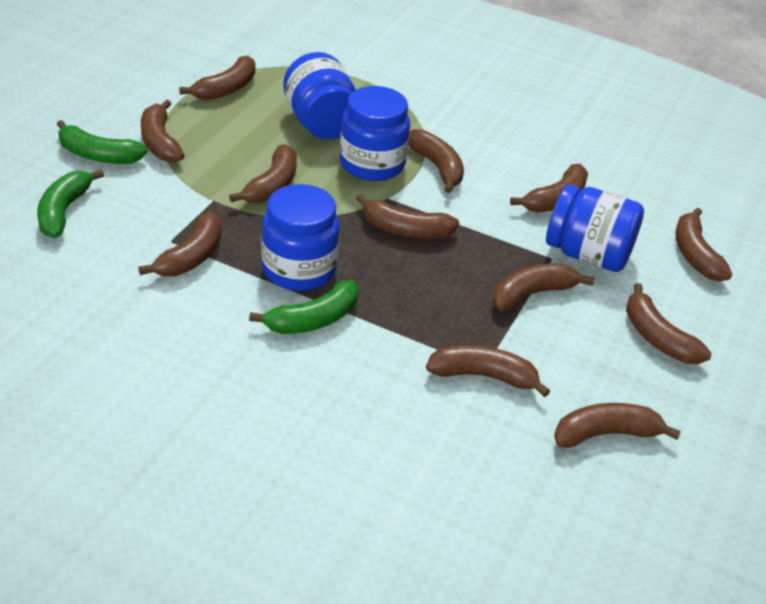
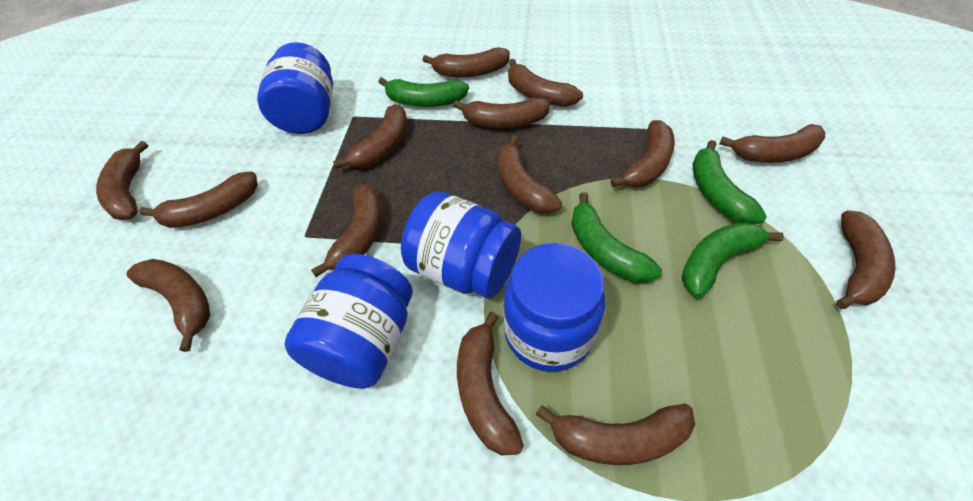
brown banana: [138,211,222,277] [141,99,184,163] [179,56,256,100] [229,144,297,203] [356,194,459,239] [408,129,464,193] [426,345,550,397] [493,264,594,311] [510,164,588,213] [554,403,681,448] [626,283,711,364] [676,208,732,281] = 12 -> [96,141,148,220] [126,259,210,352] [139,172,258,228] [311,184,382,277] [333,104,407,169] [423,48,510,77] [453,97,550,128] [457,312,524,455] [497,135,562,214] [508,59,583,107] [536,404,695,465] [611,120,675,187] [719,124,825,163] [836,210,895,309] = 14
green banana: [37,169,104,238] [57,120,148,164] [249,280,358,334] = 3 -> [379,77,469,107] [571,192,662,283] [682,222,784,297] [693,140,767,224] = 4

